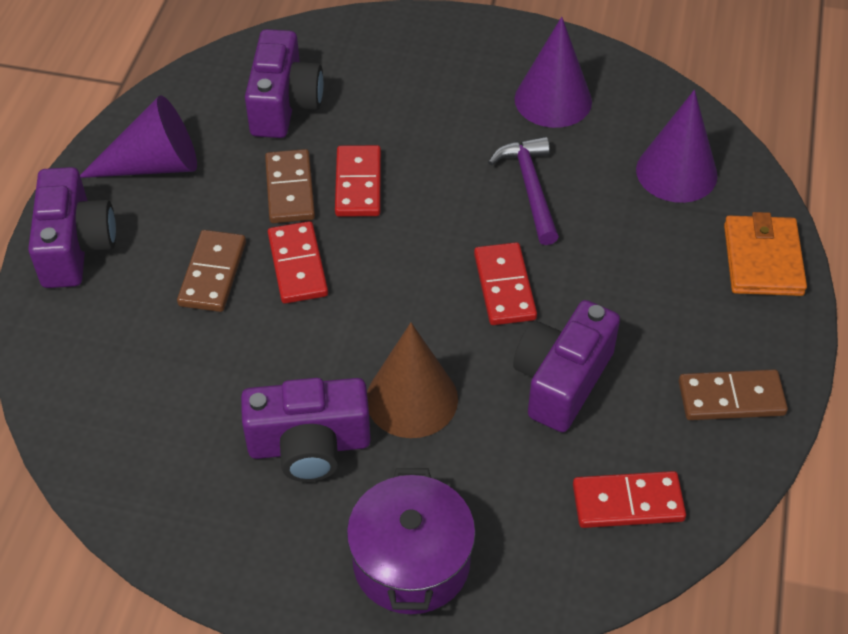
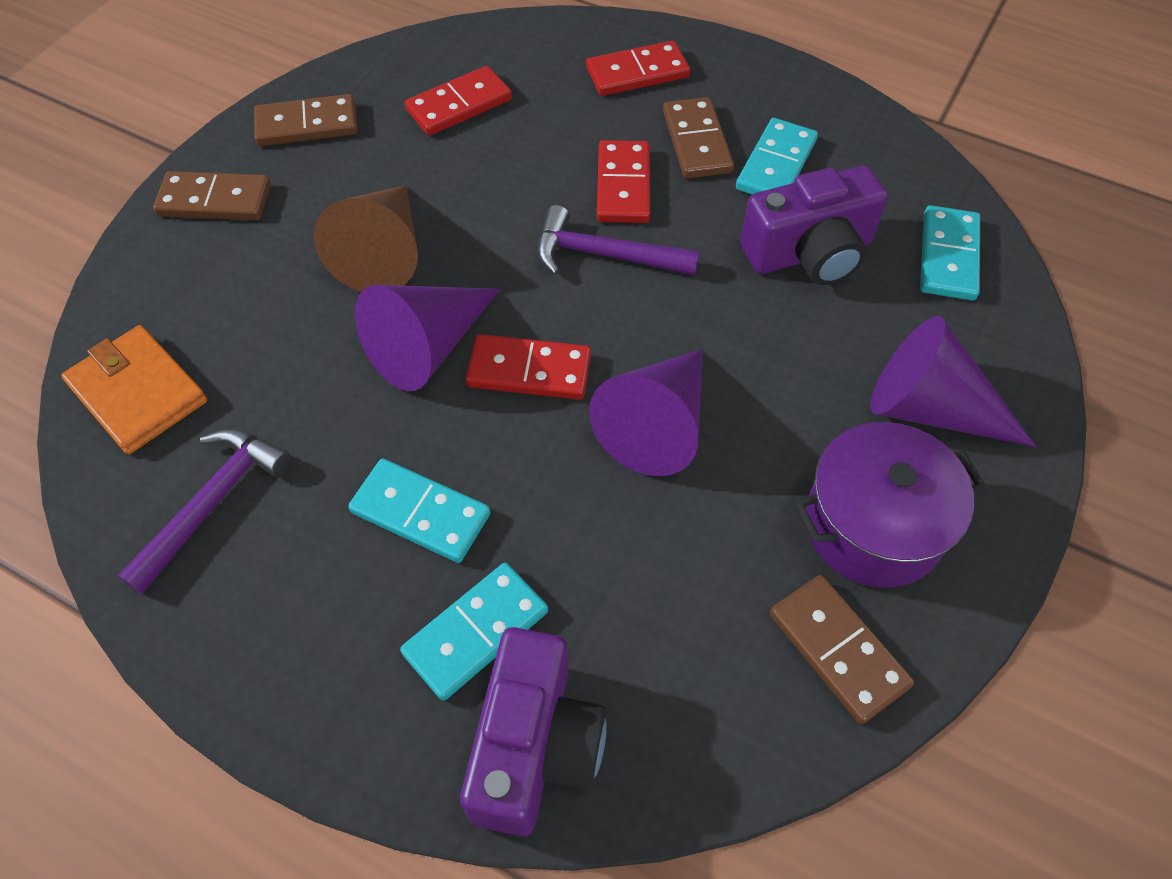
brown domino: [177,230,246,312] [265,149,315,223] [679,369,788,420] = 3 -> [153,171,271,220] [254,94,358,146] [663,97,734,179] [770,575,914,724] = 4
purple camera: [28,167,116,288] [241,378,371,482] [245,29,324,138] [513,300,620,432] = 4 -> [460,627,607,836] [740,165,888,285] = 2
purple hammer: [488,136,559,245] = 1 -> [118,429,291,594] [537,205,700,275] = 2
turquoise domino: none = 0 -> [348,458,491,563] [400,563,548,701] [736,118,818,195] [920,205,980,300] = 4

